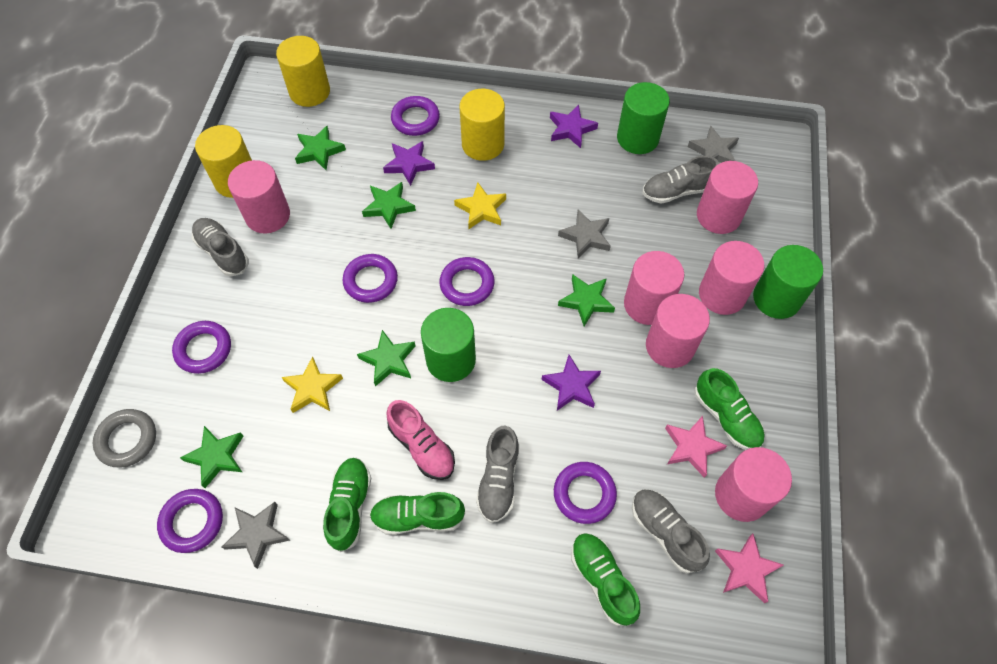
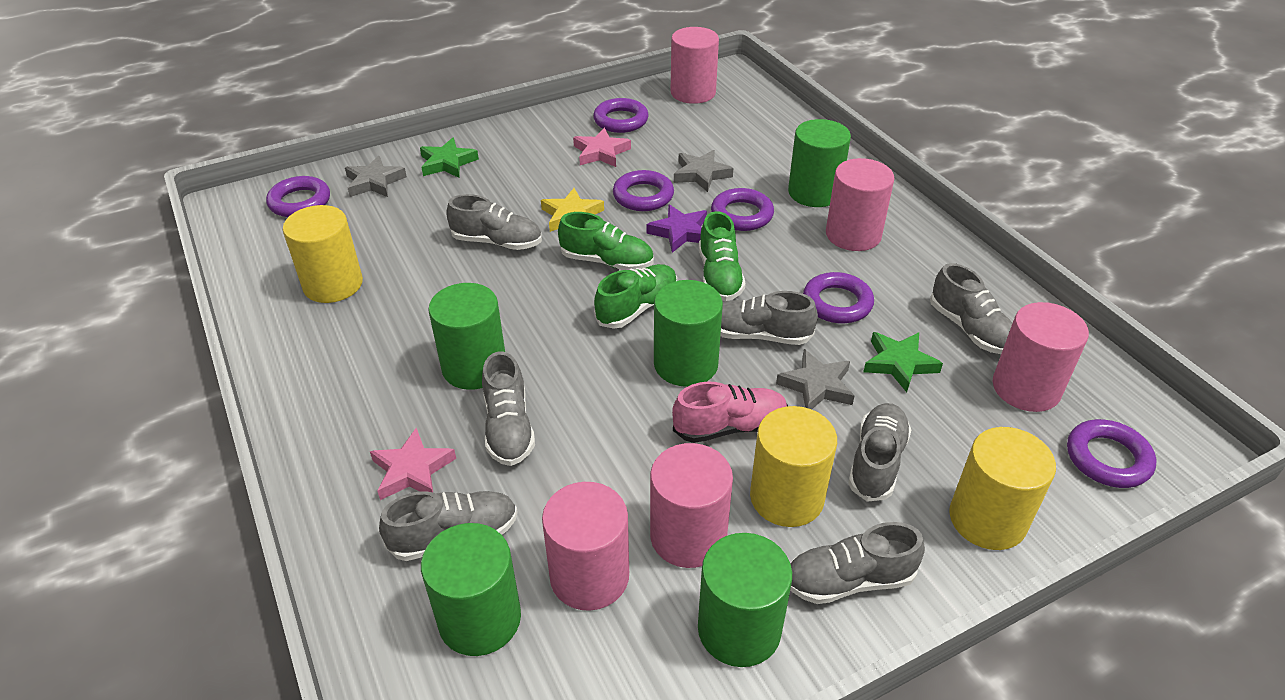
green cylinder: [421,308,476,382] [617,82,670,154] [753,245,823,319] = 3 -> [421,523,521,656] [428,283,505,390] [654,280,723,387] [698,533,792,667] [788,119,851,207] = 5
green shoe: [323,457,371,552] [369,492,465,535] [571,533,640,626] [694,368,765,450] = 4 -> [558,212,654,270] [594,264,677,329] [699,211,746,301] = 3
green star: [180,426,243,488] [295,126,346,170] [357,330,416,387] [362,182,416,229] [558,274,615,326] = 5 -> [420,138,479,178] [863,332,943,392] = 2
grey ring: [93,409,156,468] = 1 -> none = 0
grey shoe: [192,218,249,276] [476,425,519,523] [632,489,710,573] [642,156,719,204] = 4 -> [379,491,518,561] [446,194,542,250] [482,352,535,466] [720,291,818,345] [790,522,925,604] [848,403,911,502] [930,263,1012,354] = 7
pink cylinder: [228,160,290,234] [624,251,684,325] [646,294,710,368] [697,161,758,234] [699,241,764,315] [715,447,792,522] = 6 -> [542,482,629,611] [650,443,733,568] [671,27,719,104] [826,158,895,251] [993,302,1089,412] = 5
purple star: [383,141,435,186] [542,355,601,410] [550,105,598,148] = 3 -> [647,205,707,253] = 1
yellow star: [282,356,343,413] [454,182,506,229] = 2 -> [541,188,604,232] = 1

